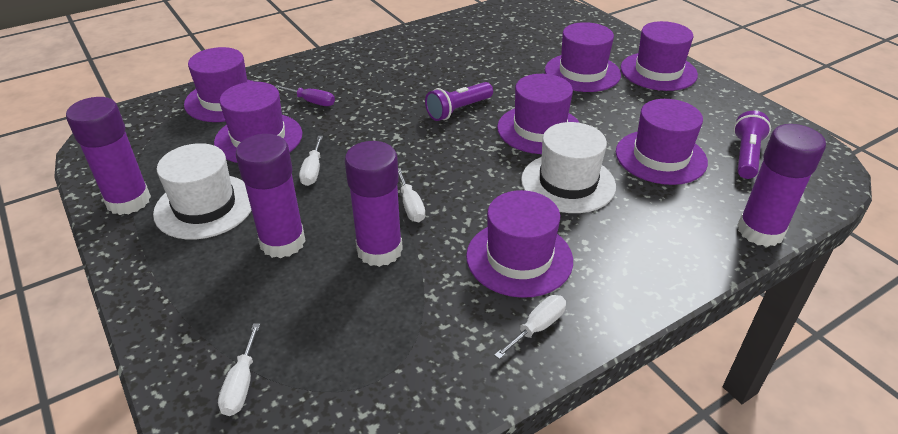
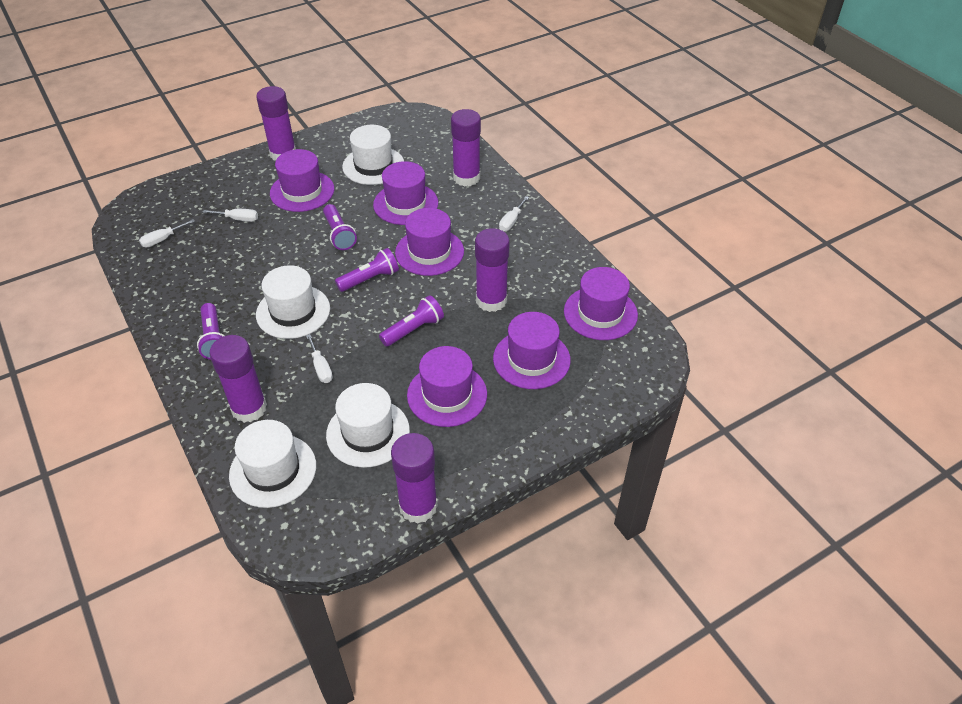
purple flashlight: [425,82,493,121] [734,111,771,179] = 2 -> [197,303,225,360] [323,204,357,250] [335,248,399,292] [379,295,444,347] = 4
purple glue stick: [66,97,151,215] [236,134,306,258] [345,141,403,267] [738,124,826,247] = 4 -> [210,335,267,423] [256,86,296,160] [391,433,438,523] [451,109,481,186] [475,228,510,312] = 5
purple hat: [184,47,254,122] [214,82,302,163] [466,190,573,298] [497,74,580,154] [545,22,621,92] [616,99,708,185] [620,21,698,91] = 7 -> [270,149,334,212] [373,161,438,225] [395,208,464,276] [407,346,487,427] [493,312,571,389] [564,267,638,340] = 6
purple screwdriver: [275,85,335,106] = 1 -> none = 0
white hat: [153,143,252,239] [521,122,616,213] = 2 -> [229,420,316,508] [256,265,330,339] [326,383,410,468] [342,125,404,185] = 4

